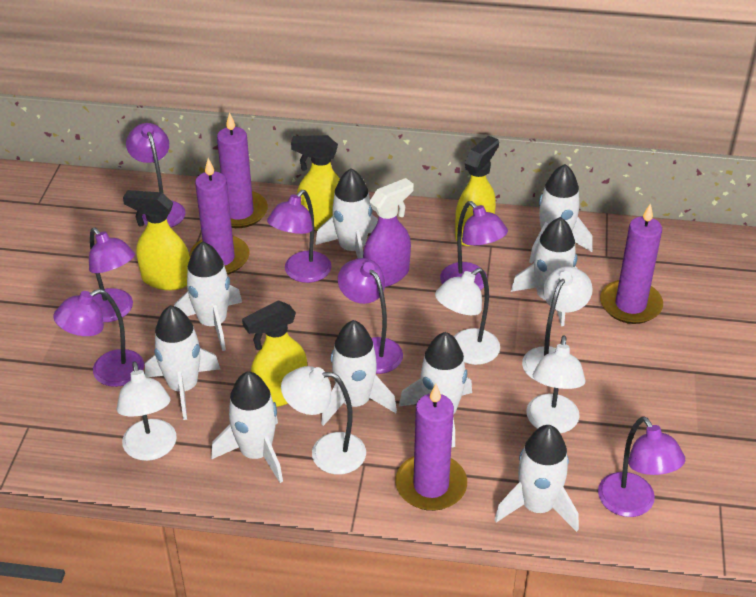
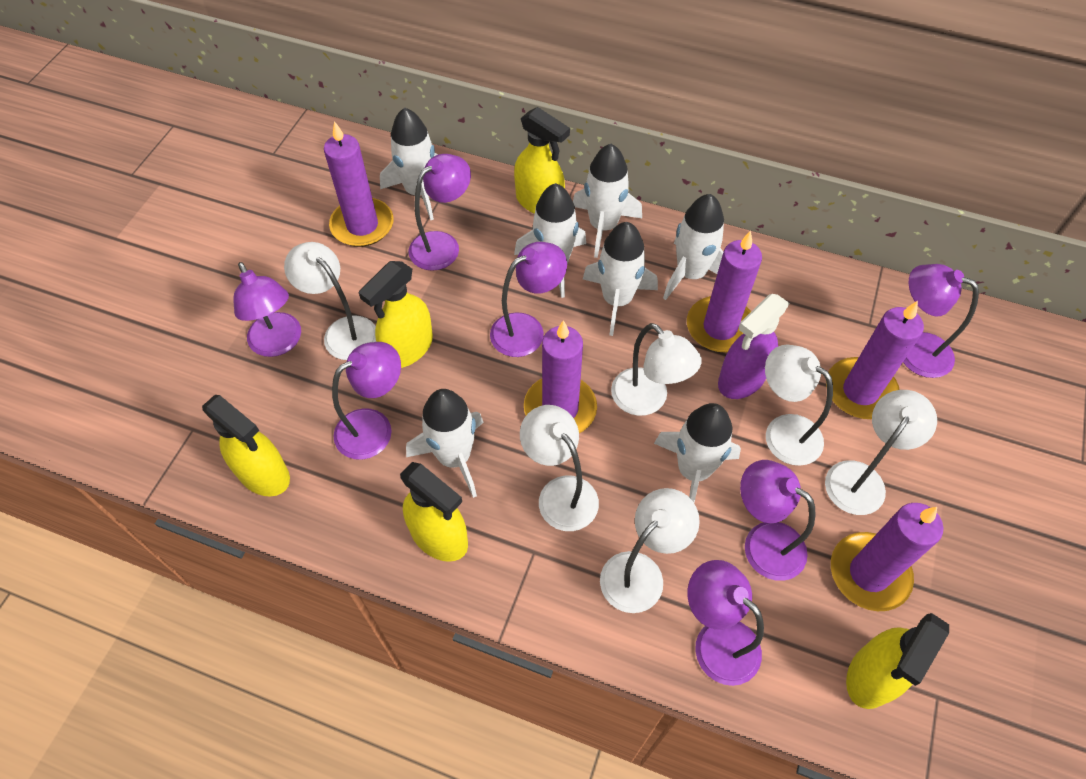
purple candle: [189,158,249,275] [217,112,268,228] [395,384,467,511] [600,203,663,324] = 4 -> [324,121,394,247] [524,320,597,433] [687,231,762,353] [826,301,924,419] [831,503,943,611] = 5
white lamp: [117,361,177,461] [281,366,366,474] [435,268,500,365] [522,266,593,380] [526,336,586,433] = 5 -> [284,242,376,360] [520,405,599,531] [600,488,700,613] [611,323,702,416] [765,345,833,466] [825,390,937,515] = 6
white rocket: [145,305,220,420] [174,241,242,351] [211,371,283,483] [315,168,378,258] [321,320,397,426] [399,332,472,447] [494,425,579,532] [511,217,578,326] [529,164,593,264] = 9 -> [380,108,439,220] [406,389,484,498] [514,183,586,298] [573,144,642,258] [583,222,658,336] [654,403,741,503] [663,194,724,300] = 7
yellow spray bottle: [123,190,190,290] [242,300,307,407] [291,135,340,231] [455,136,499,246] = 4 -> [202,395,290,496] [359,261,433,368] [400,462,468,562] [514,107,570,214] [846,613,949,709] = 5

